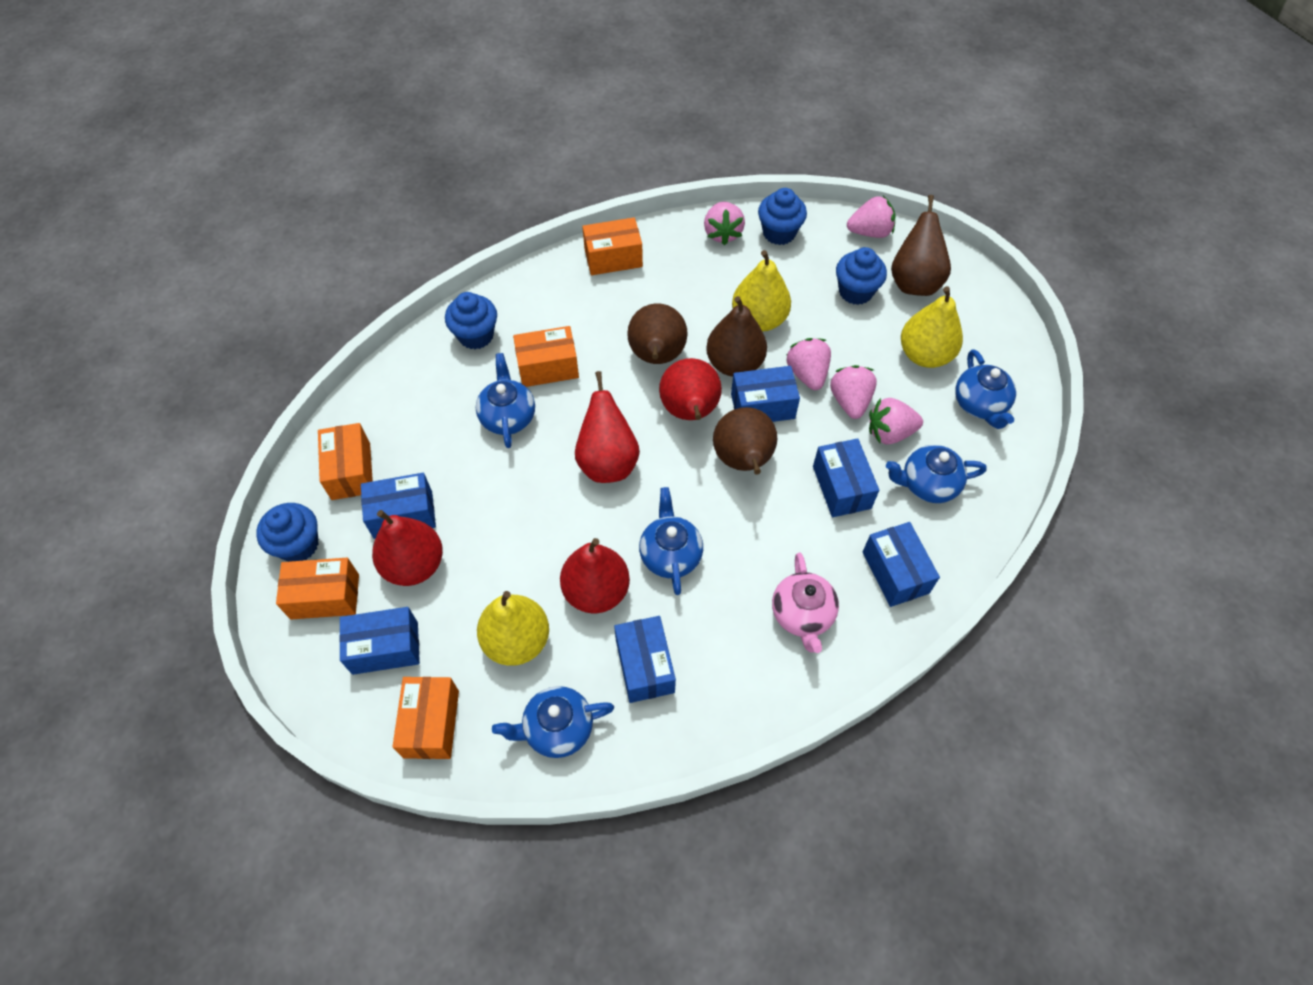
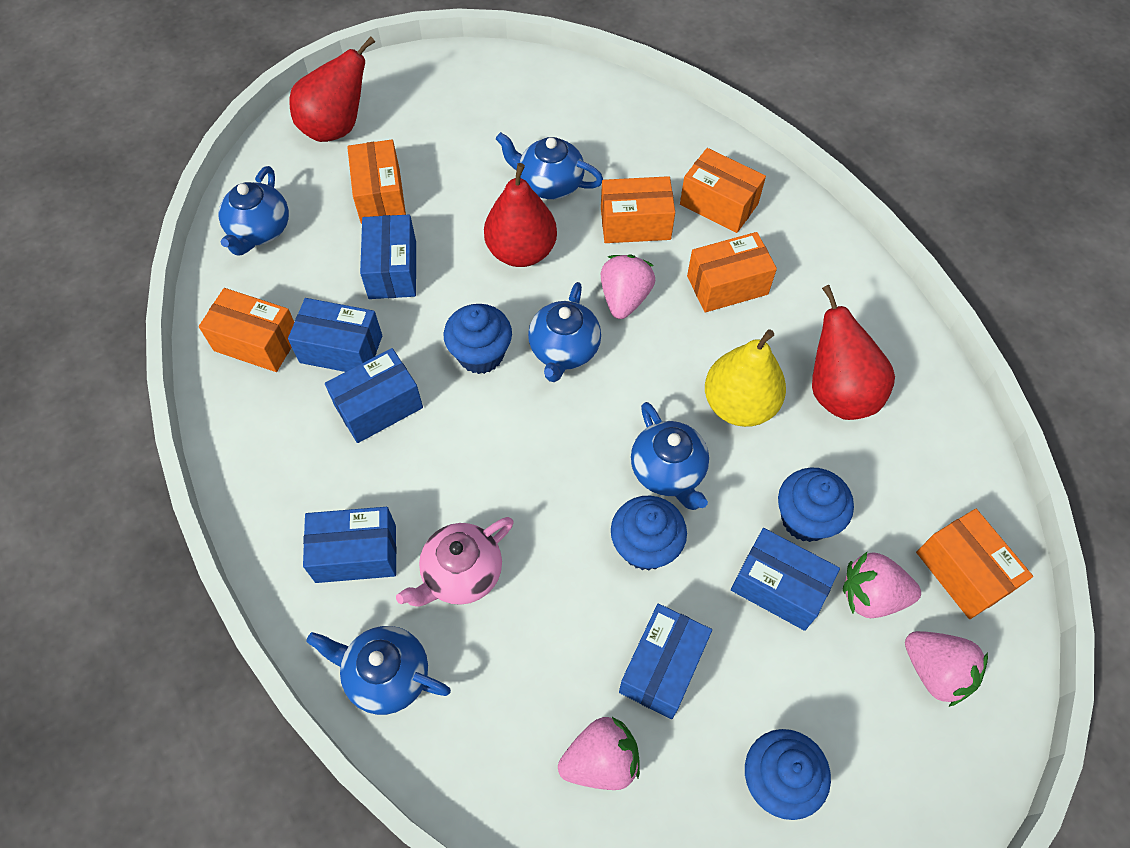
brown pear: [627,303,688,364] [706,296,767,377] [713,407,778,475] [891,195,951,296] = 4 -> none = 0
orange box: [276,558,359,619] [318,423,373,500] [392,677,459,759] [513,326,579,387] [582,217,643,275] = 5 -> [199,288,294,372] [347,140,406,224] [601,176,675,243] [680,148,766,233] [687,232,777,313] [916,509,1033,619] = 6
pink strawberry: [704,201,745,245] [786,338,831,390] [830,365,877,419] [847,196,895,238] [869,398,923,444] = 5 -> [558,717,640,790] [601,254,655,319] [843,552,921,618] [905,631,988,707] = 4
red pear: [372,510,443,586] [560,538,630,613] [575,371,640,483] [659,358,722,420] = 4 -> [290,37,375,142] [484,163,557,267] [812,285,895,420] = 3
yellow pear: [477,591,549,666] [732,250,791,332] [901,286,963,368] = 3 -> [705,329,786,427] = 1

